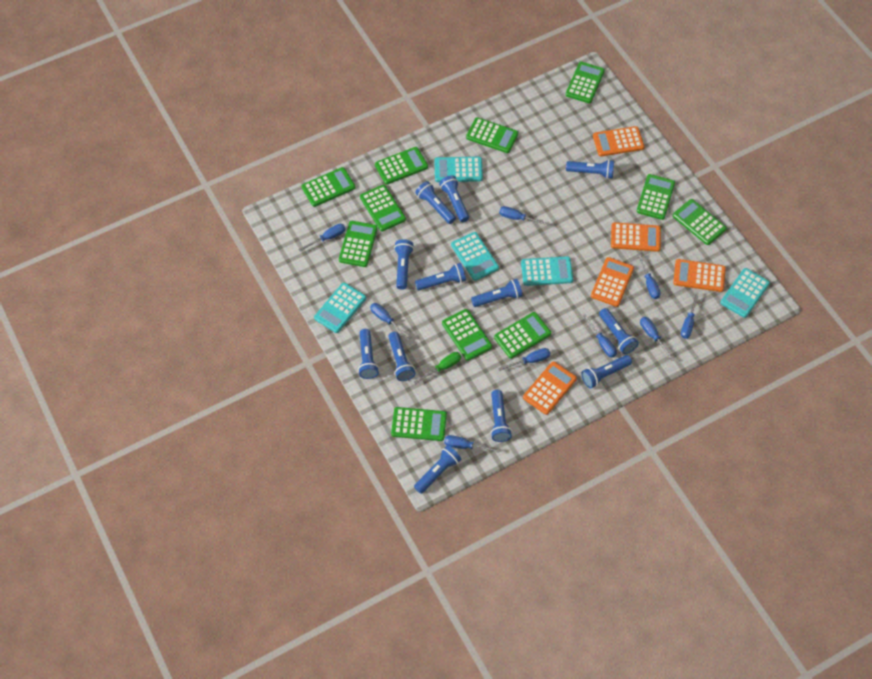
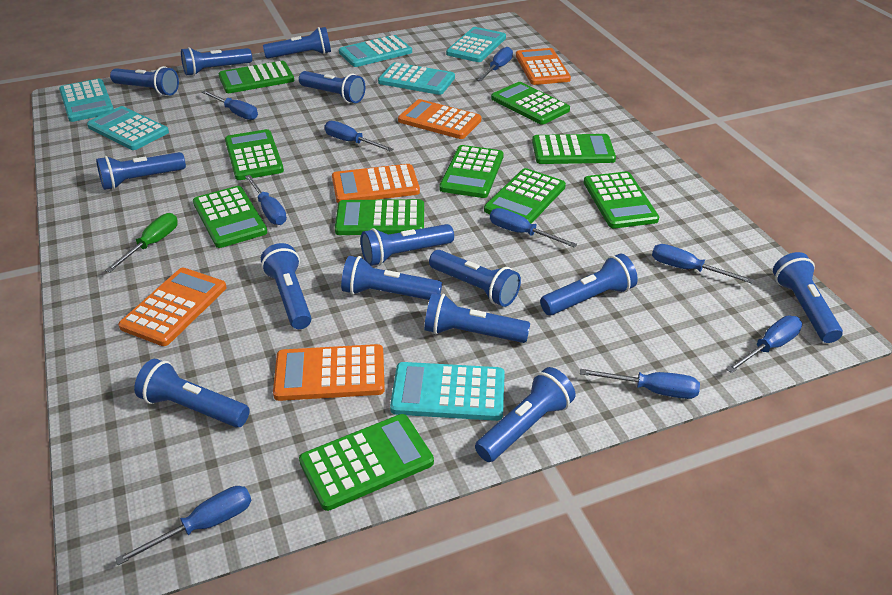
blue flashlight: [358,329,379,379] [388,332,415,381] [394,239,414,290] [414,445,461,494] [415,181,456,224] [415,263,466,290] [439,175,469,222] [471,279,523,307] [491,390,512,442] [566,160,614,179] [581,355,632,388] [599,308,639,354] = 12 -> [96,152,186,190] [110,66,179,96] [134,359,250,428] [181,47,252,76] [261,243,311,329] [263,27,331,59] [299,71,366,103] [341,256,442,300] [361,224,454,266] [424,293,530,343] [429,250,521,307] [475,367,576,462] [540,253,638,315] [773,252,843,343] = 14
green calculator: [302,167,356,207] [339,221,378,267] [360,185,406,231] [375,147,428,184] [391,407,447,441] [442,309,492,361] [466,117,518,153] [494,312,551,359] [566,62,605,103] [637,174,675,220] [673,199,727,245] = 11 -> [193,186,268,248] [218,61,294,93] [225,129,284,180] [299,414,434,511] [335,199,424,235] [439,145,504,198] [484,168,566,224] [491,82,570,125] [532,134,616,164] [584,172,659,229] = 10
turquoise calculator: [314,283,366,333] [434,157,483,182] [451,232,499,281] [521,256,573,286] [720,268,770,318] = 5 -> [59,79,114,122] [87,106,169,150] [339,35,412,67] [378,62,455,95] [390,362,505,421] [446,27,506,62] = 6

